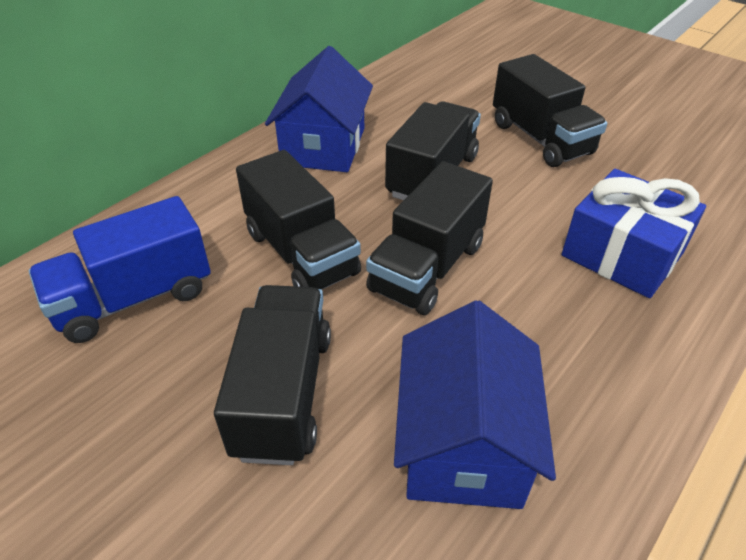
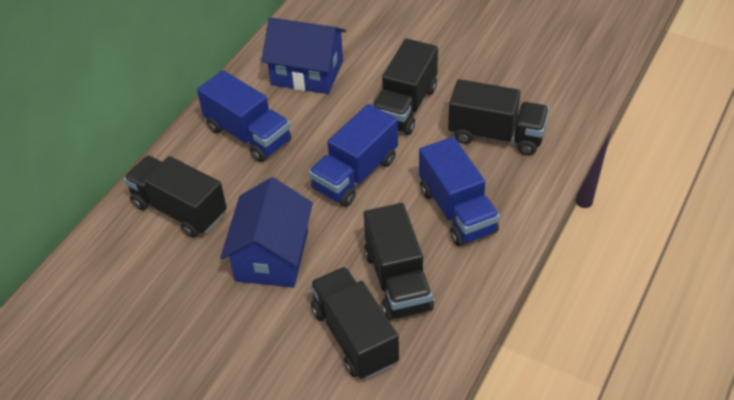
blue gift: [562,169,706,298] = 1 -> none = 0
blue truck: [29,196,211,343] = 1 -> [197,70,291,162] [309,104,398,207] [419,137,500,246] = 3

